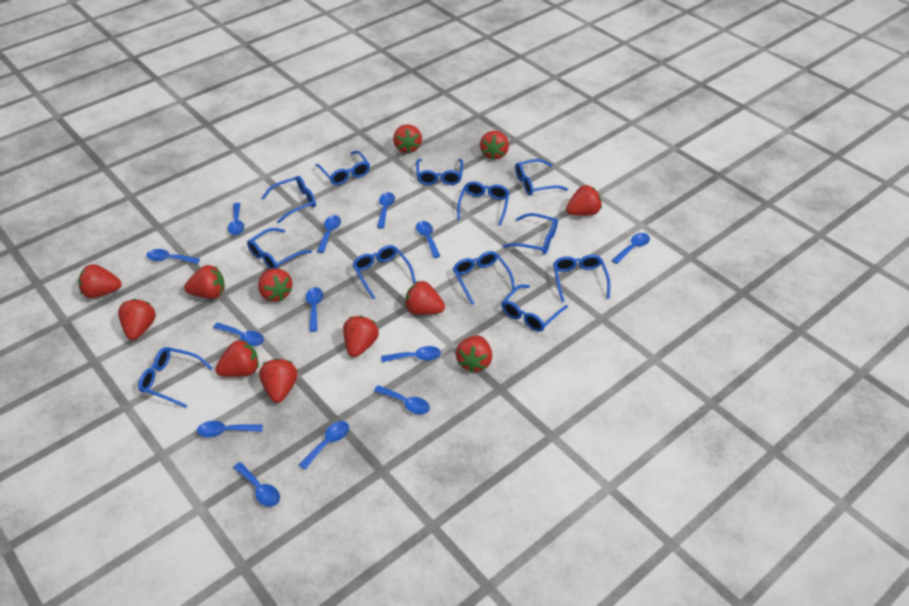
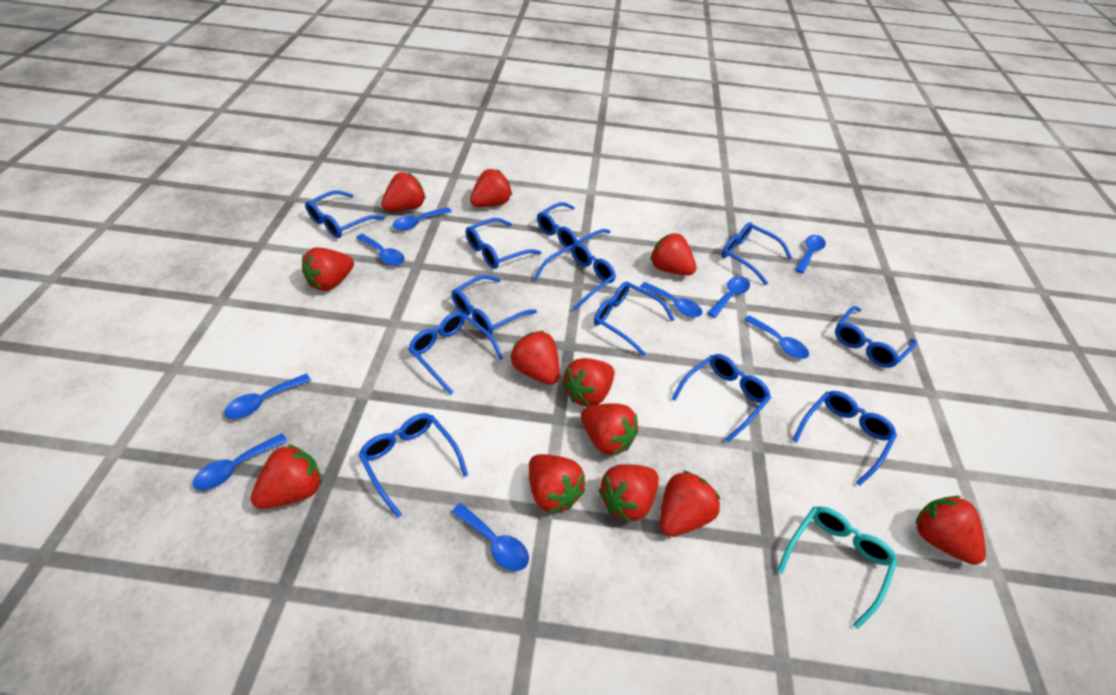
blue spoon: [146,249,200,264] [197,421,263,437] [213,322,264,346] [228,203,244,235] [233,462,280,507] [299,421,349,470] [306,287,323,332] [317,215,341,253] [374,385,430,414] [377,192,395,228] [381,346,441,362] [416,221,440,258] [612,233,650,264] = 13 -> [193,433,287,490] [224,374,311,419] [356,234,405,266] [392,207,452,231] [452,503,529,571] [640,282,702,317] [707,276,750,318] [744,315,809,359] [795,235,826,274] = 9
turquoise glasses: none = 0 -> [777,506,897,629] = 1

